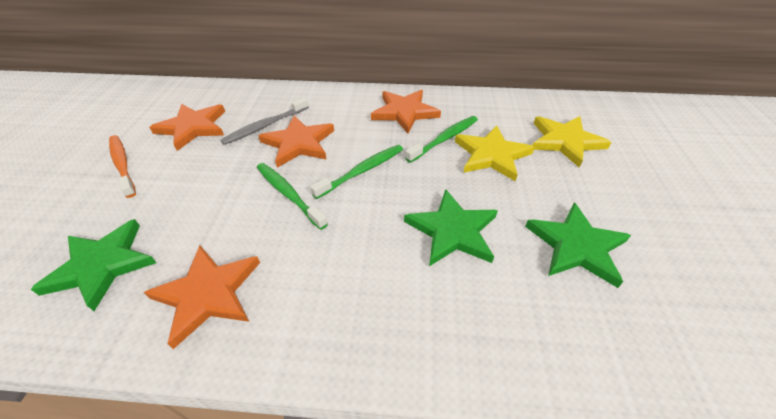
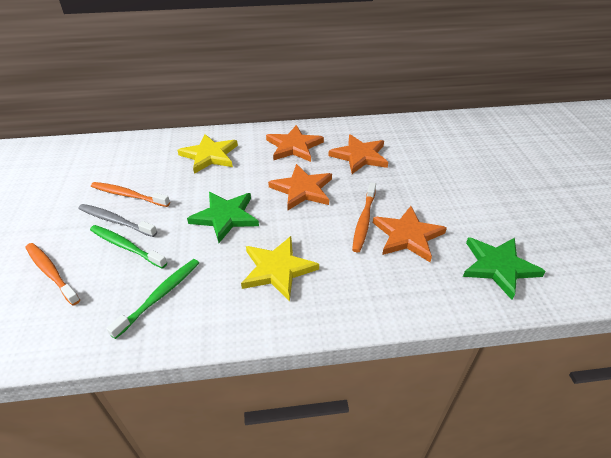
green star: [31,219,156,311] [404,189,498,266] [525,202,631,288] = 3 -> [187,192,259,243] [463,237,546,300] = 2
green toothbrush: [257,163,328,230] [310,145,403,199] [405,116,478,163] = 3 -> [90,225,167,269] [106,259,199,339] = 2
orange toothbrush: [109,135,136,198] = 1 -> [25,243,80,305] [91,182,170,207] [352,182,376,252] = 3

